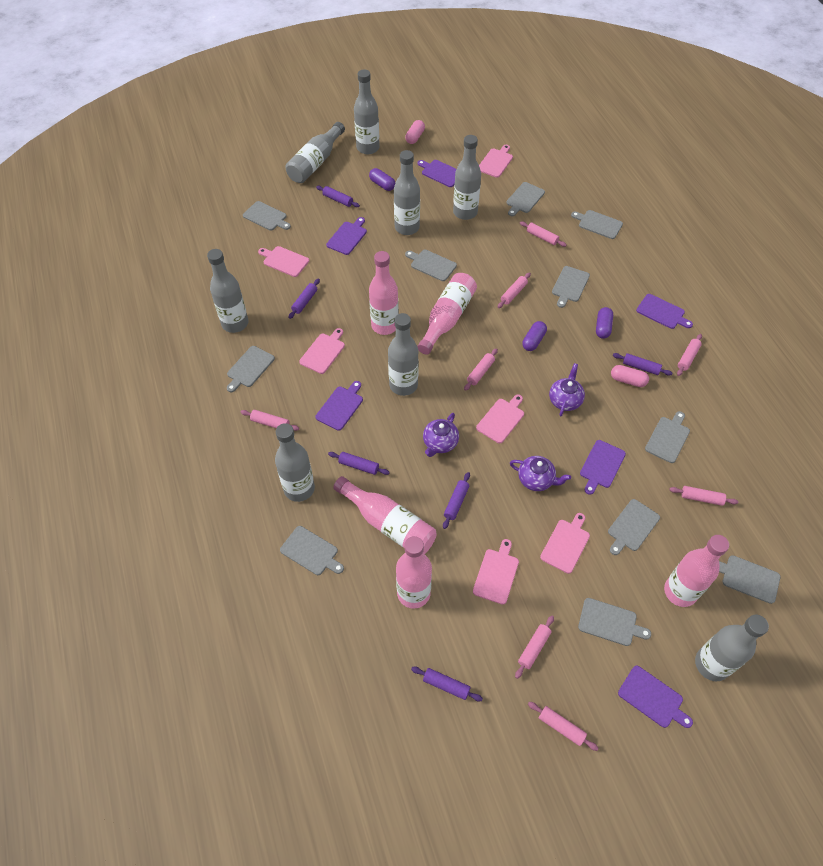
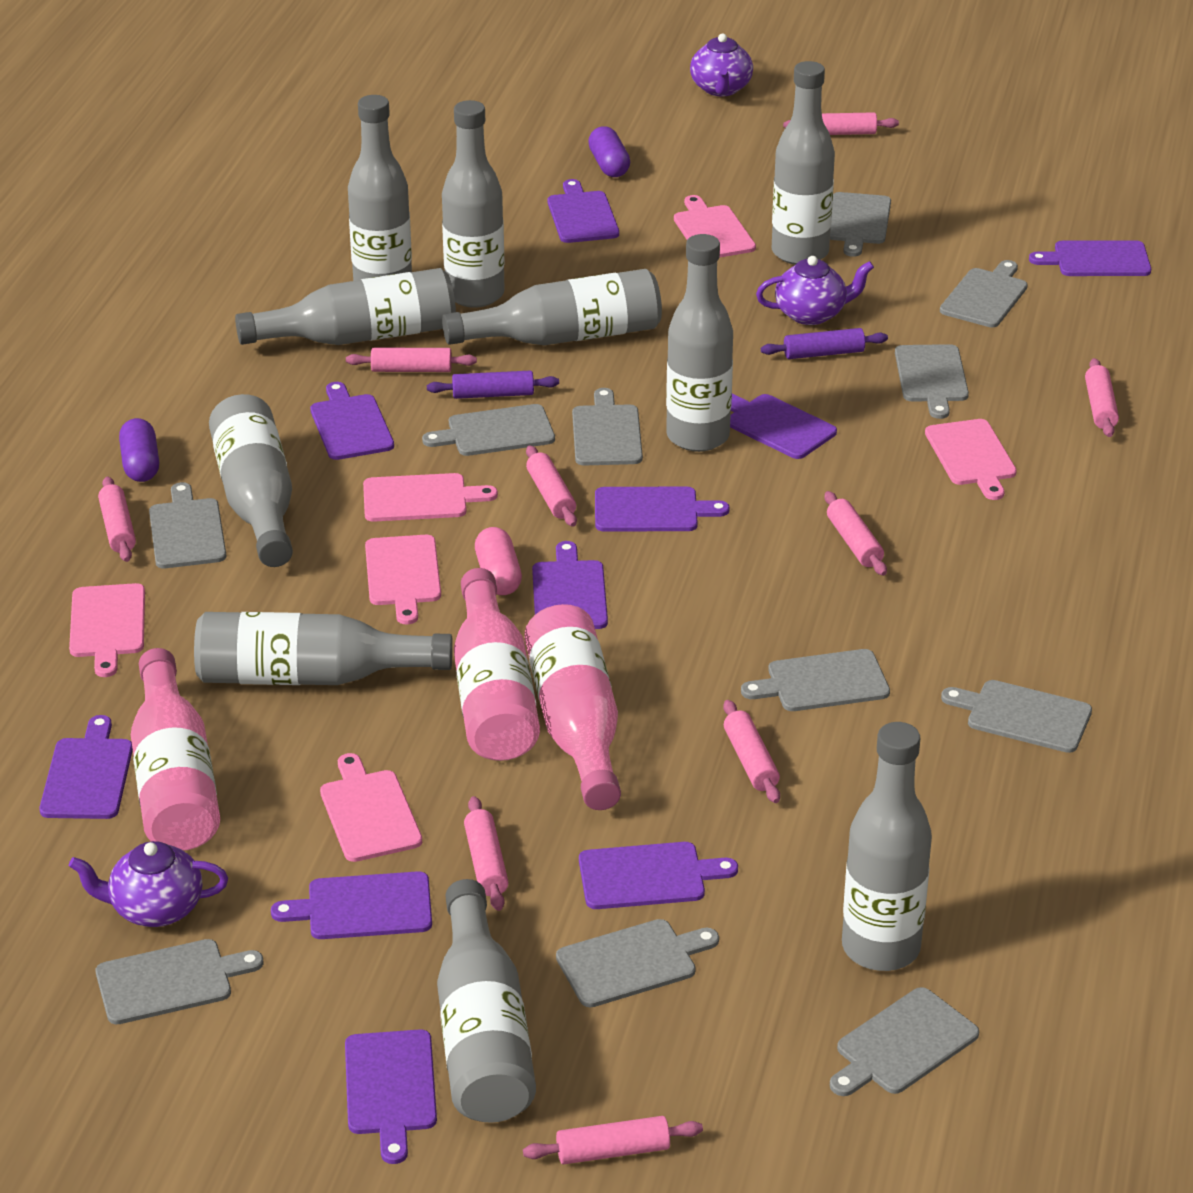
grey bottle: [207,249,248,333] [275,423,315,502] [285,122,345,183] [354,70,380,154] [388,313,419,396] [394,150,420,235] [453,135,481,220] [695,615,769,681] = 8 -> [194,612,453,685] [209,394,293,567] [235,268,456,345] [348,95,412,281] [437,879,536,1123] [442,100,505,308] [442,269,662,345] [666,234,733,452] [772,61,835,265] [842,722,932,971] = 10
pink bottle: [333,476,437,554] [369,251,399,335] [396,536,432,609] [417,273,477,355] [664,535,729,607] = 5 -> [131,648,220,851] [454,568,540,761] [524,604,621,810] = 3
pink capsule: [405,120,425,144] [611,365,649,387] = 2 -> [475,527,522,595] = 1
pink rolling pin: [241,410,299,431] [464,348,498,391] [498,273,531,308] [515,616,554,679] [520,221,566,247] [528,702,599,751] [669,486,738,506] [677,334,702,376] = 8 -> [98,477,136,562] [346,347,477,372] [464,796,509,911] [523,1116,703,1164] [526,446,577,527] [723,700,780,803] [783,112,899,135] [824,491,887,576] [1085,358,1119,437] = 9
purple capsule: [369,168,395,191] [522,321,547,351] [596,307,613,339] = 3 -> [119,418,159,482] [588,126,630,177] = 2
purple cutting board: [315,381,363,431] [326,217,367,255] [417,160,456,187] [580,440,626,495] [618,666,693,728] [636,294,693,329] = 6 -> [39,715,133,819] [271,871,432,939] [310,382,394,460] [345,1029,437,1164] [532,541,608,629] [548,179,619,243] [579,842,738,909] [595,487,729,532] [730,393,837,459] [1029,240,1151,276] = 10
purple rolling pin: [289,279,320,319] [316,186,360,207] [328,452,390,475] [411,667,483,701] [443,472,470,529] [613,353,672,376] = 6 -> [427,370,559,399] [761,328,888,359] = 2

